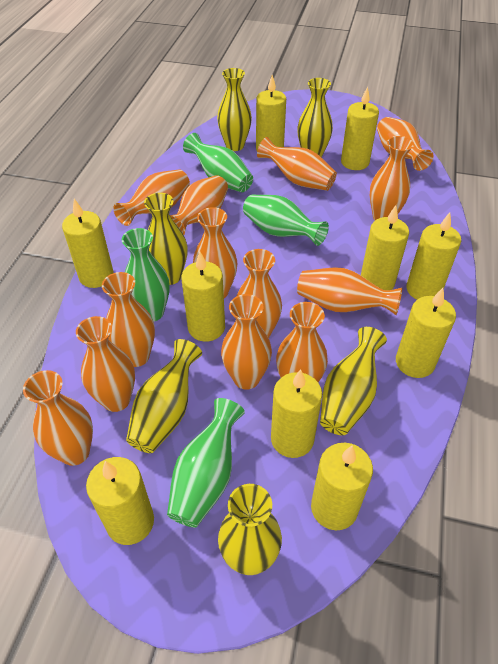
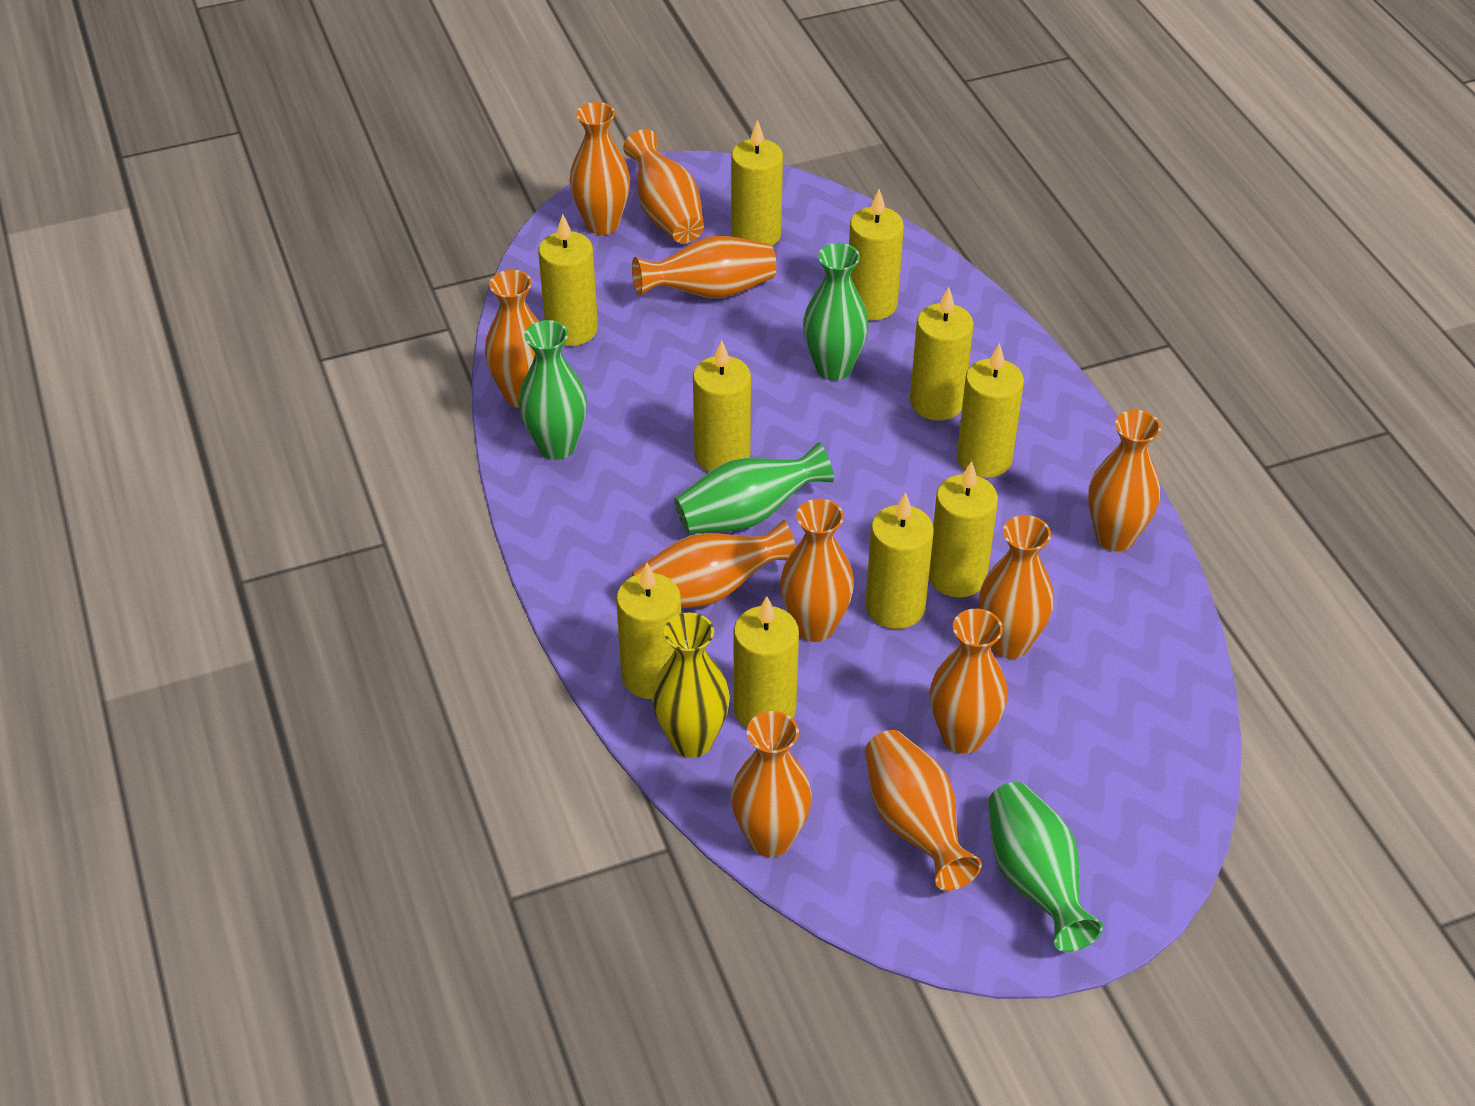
orange vase: [23,370,93,466] [76,316,135,412] [102,272,155,367] [113,169,190,226] [170,175,228,235] [193,207,238,298] [221,294,272,390] [236,249,282,338] [257,137,337,191] [276,302,328,382] [297,267,402,315] [370,136,414,221] [377,117,434,171] = 13 -> [485,270,539,408] [570,102,630,235] [623,129,704,244] [632,236,776,298] [632,520,796,608] [731,711,812,857] [780,499,854,642] [865,730,982,891] [930,609,1008,754] [979,515,1054,659] [1088,410,1161,552] = 11
yellow vase: [126,339,202,453] [144,193,188,285] [217,68,252,151] [218,484,282,575] [297,78,333,158] [320,327,387,435] = 6 -> [652,613,730,758] = 1

